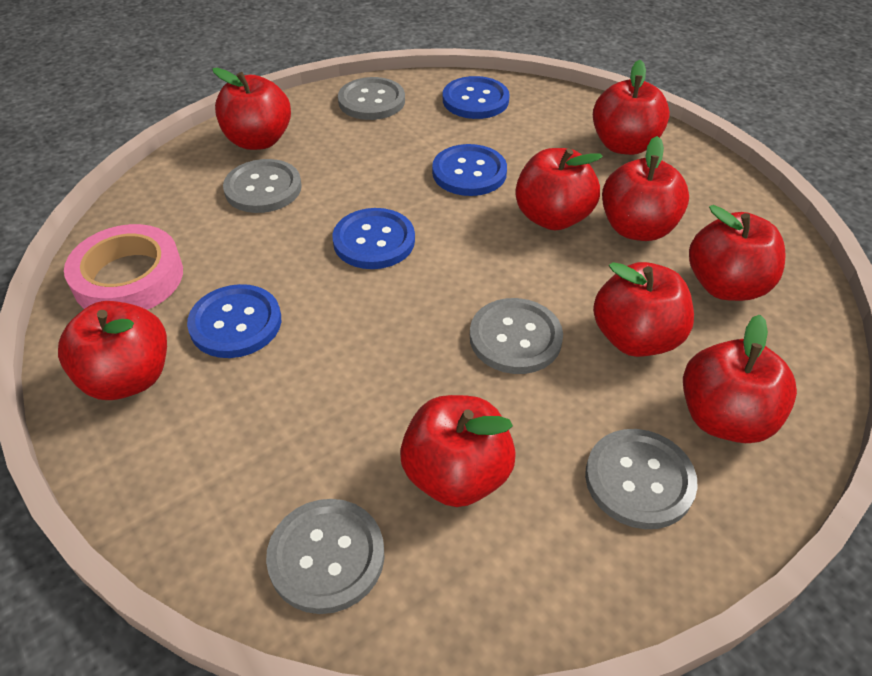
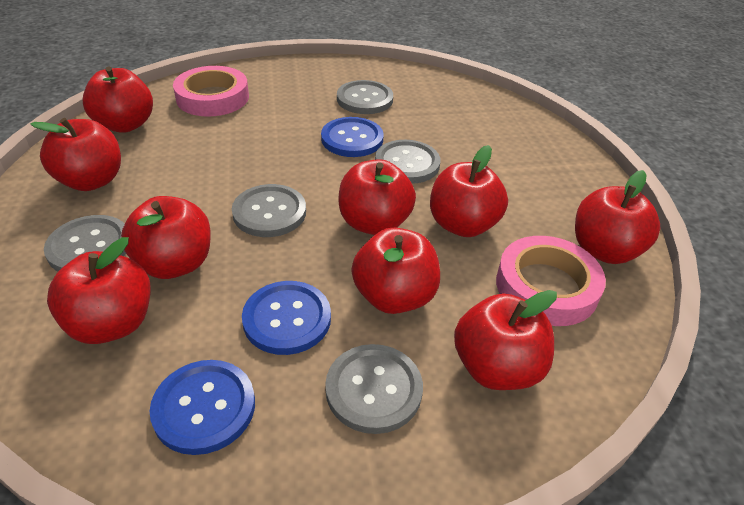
blue button: [187,284,281,358] [332,208,415,269] [432,144,507,196] [443,76,510,119] = 4 -> [150,360,255,455] [242,281,331,355] [321,117,384,157] = 3
pink tape: [64,224,183,310] = 1 -> [173,66,249,117] [496,236,606,326] = 2

